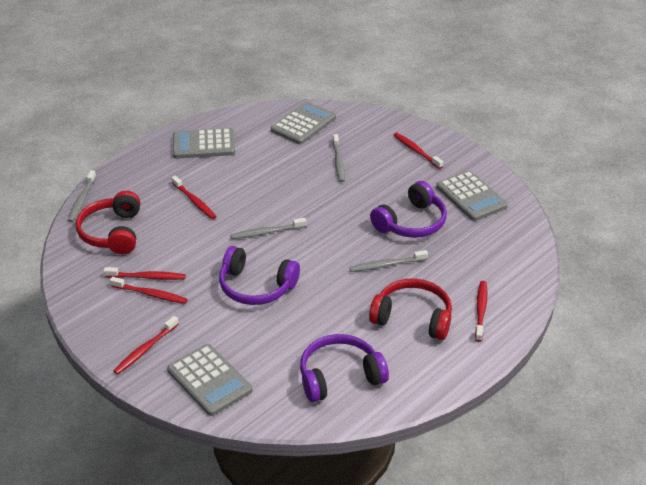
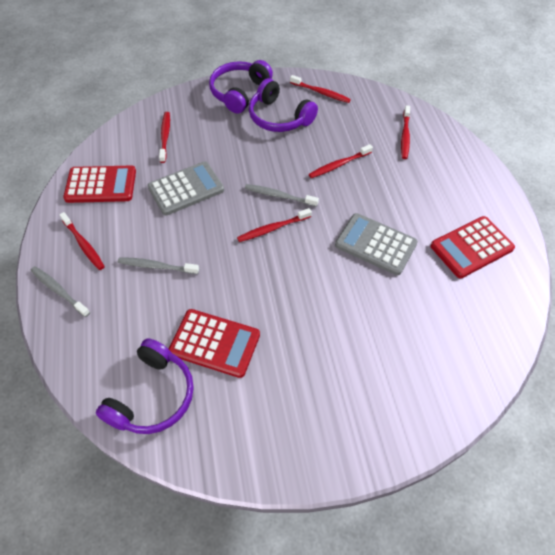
grey calculator: [167,344,252,416] [173,128,235,159] [271,102,336,144] [436,170,508,221] = 4 -> [148,161,224,216] [335,213,418,275] = 2
grey toothbrush: [67,170,96,222] [230,218,307,239] [333,134,345,182] [350,250,428,272] = 4 -> [30,266,90,317] [118,257,199,274] [245,184,319,207] = 3
red calculator: none = 0 -> [63,165,136,203] [169,309,260,378] [430,216,515,278] = 3
red headphones: [76,191,140,254] [369,278,452,340] = 2 -> none = 0

